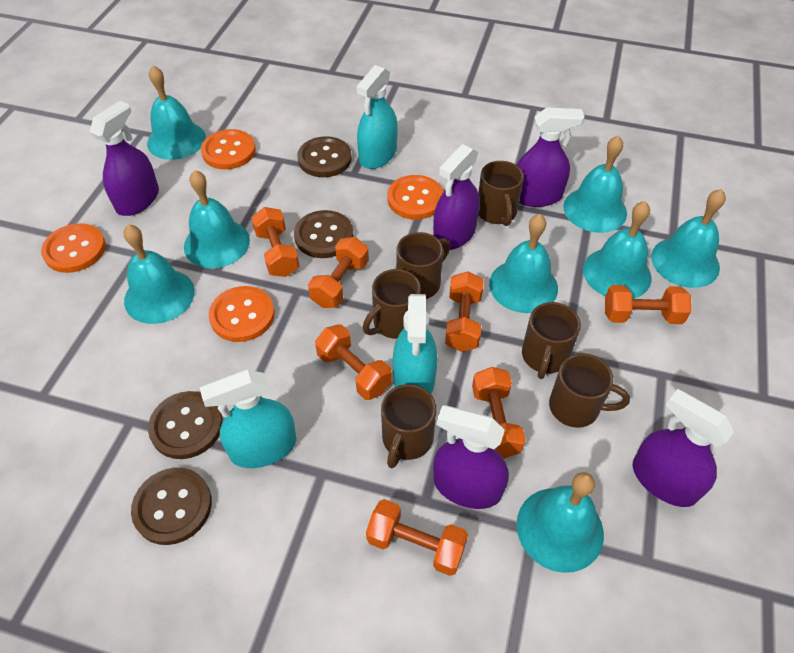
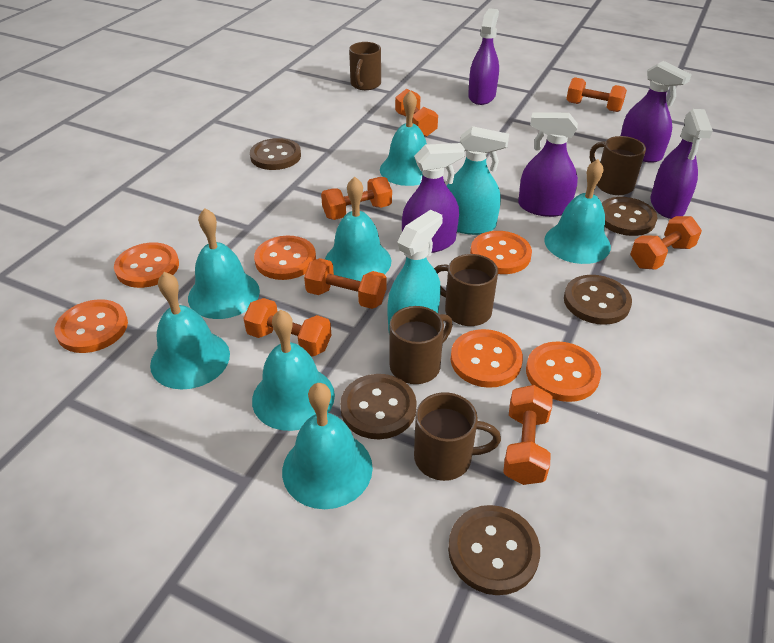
brown button: [131,468,212,545] [148,391,223,459] [294,210,353,258] [297,136,352,177] = 4 -> [250,138,301,170] [340,374,417,439] [448,505,540,595] [564,275,632,325] [602,197,657,236] = 5
brown mug: [363,269,421,339] [381,384,436,469] [396,232,450,299] [478,161,524,226] [522,302,581,379] [549,353,630,428] = 6 -> [349,42,381,90] [390,306,453,384] [414,392,501,481] [434,254,498,326] [590,136,646,195] = 5
orange button: [41,223,106,273] [201,129,256,170] [209,286,275,342] [387,175,444,219] = 4 -> [54,299,128,353] [114,242,179,288] [254,236,316,280] [451,329,523,388] [470,231,532,274] [526,341,601,402] = 6
turquoise bell: [124,224,195,324] [147,66,206,160] [184,170,250,268] [489,214,558,313] [517,472,604,573] [563,135,627,233] [583,201,652,299] [651,189,726,288] = 8 -> [150,272,230,389] [188,208,260,319] [252,310,335,431] [282,383,373,509] [325,177,391,281] [380,91,427,186] [544,159,611,264] = 7
turquoise spray bottle: [200,369,297,468] [356,65,398,169] [393,294,437,394] = 3 -> [387,210,443,334] [447,126,509,235] = 2

